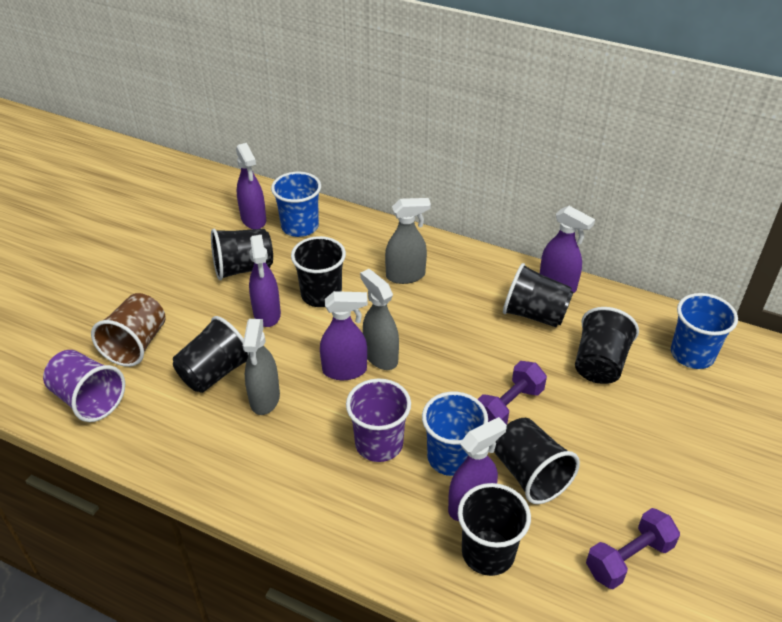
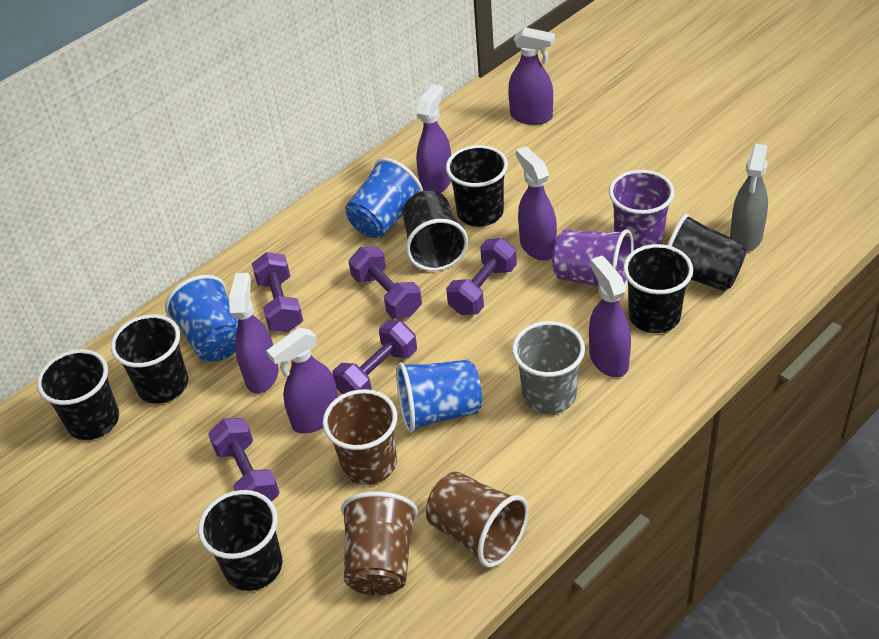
brown cup: [91,293,166,367] = 1 -> [323,389,397,485] [341,491,418,595] [426,471,529,568] = 3
grey cup: none = 0 -> [512,321,585,414] = 1
grey spray bottle: [243,319,280,415] [360,269,399,370] [385,198,431,284] = 3 -> [730,144,768,252] = 1
purple dumbbell: [478,361,547,425] [586,508,680,589] = 2 -> [208,418,280,502] [251,252,303,332] [332,321,417,394] [349,246,422,319] [446,238,517,315] = 5
purple spray bottle: [236,143,266,229] [249,235,281,327] [320,291,368,380] [448,417,507,521] [540,206,595,293] = 5 -> [229,273,279,394] [267,328,338,434] [416,84,451,193] [508,27,555,125] [516,146,557,261] [589,256,631,377] = 6

